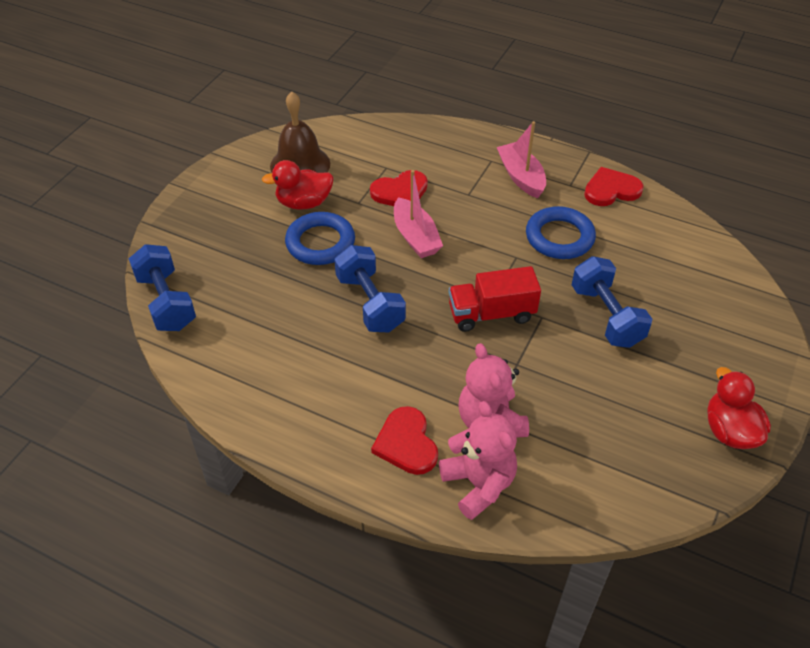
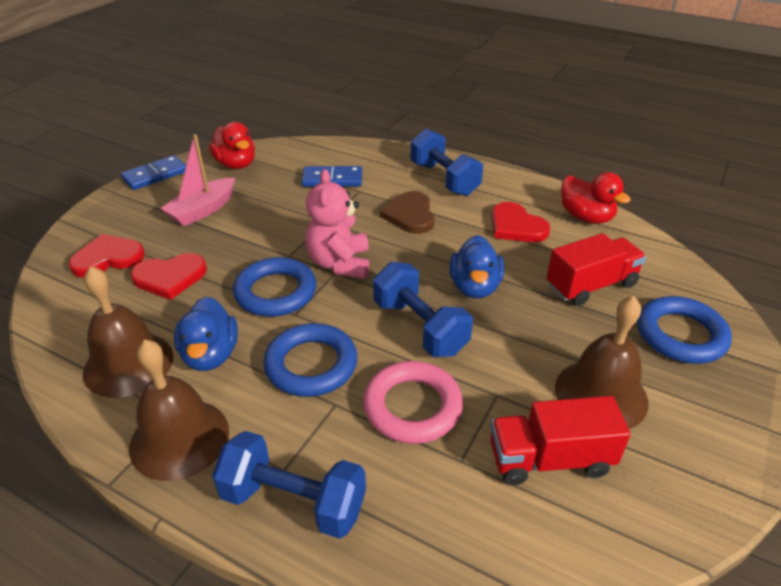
blue domino: none = 0 -> [121,155,186,190] [302,166,362,187] = 2
blue duck: none = 0 -> [174,297,238,371] [449,235,504,299] = 2
blue ring: [285,212,355,265] [526,206,596,259] = 2 -> [233,257,316,317] [264,323,358,397] [638,296,732,364] = 3
brown bell: [270,92,330,173] = 1 -> [83,266,173,398] [129,340,229,481] [555,296,649,429] = 3
brown heart: none = 0 -> [380,191,435,234] = 1
pink boat: [394,170,443,258] [497,121,546,198] = 2 -> [160,134,235,226] = 1
pink ring: none = 0 -> [363,361,463,444] = 1
pink teddy bear: [439,401,517,520] [458,343,529,438] = 2 -> [305,169,369,278] = 1
red truck: [449,266,541,332] = 1 -> [490,396,631,485] [547,233,646,306] = 2

